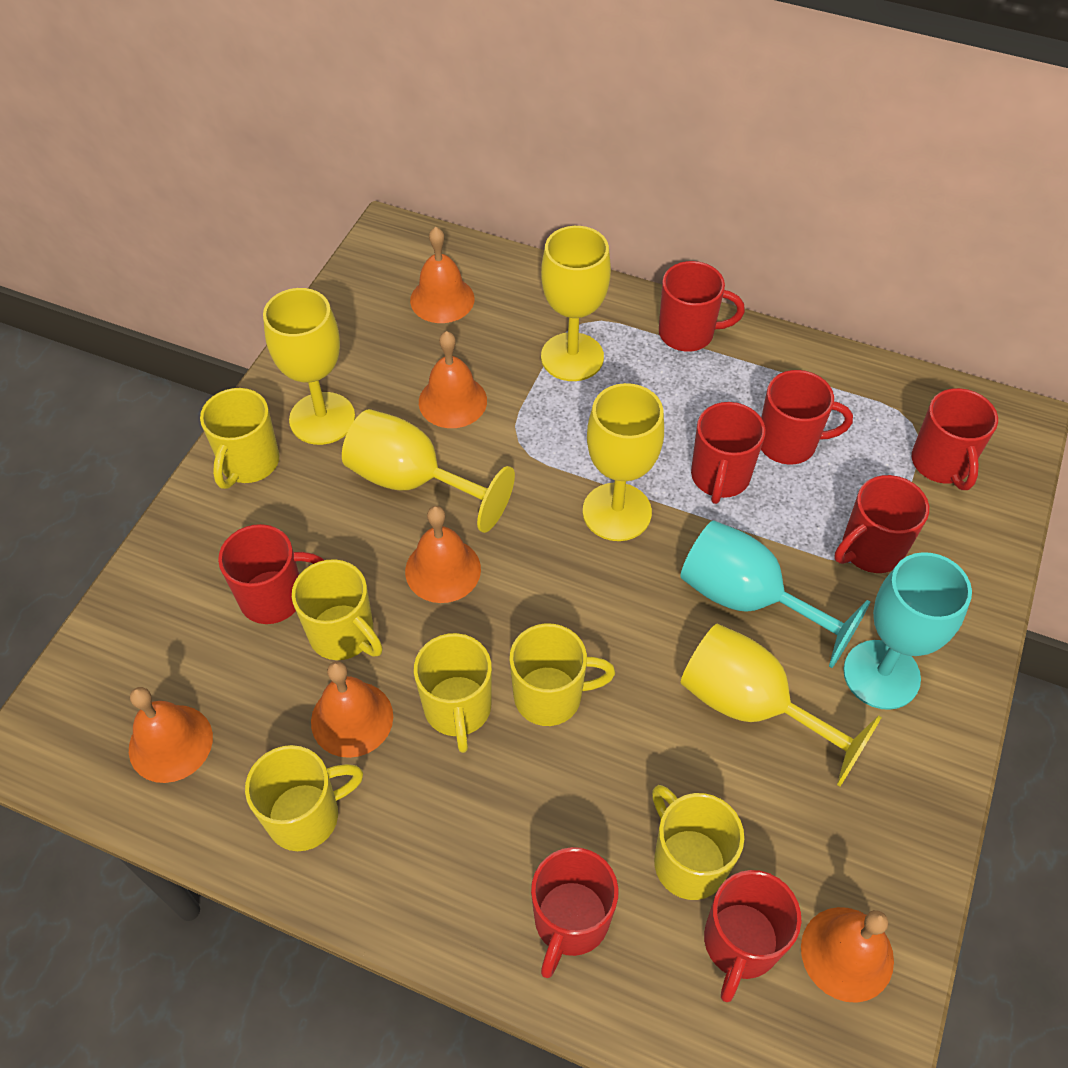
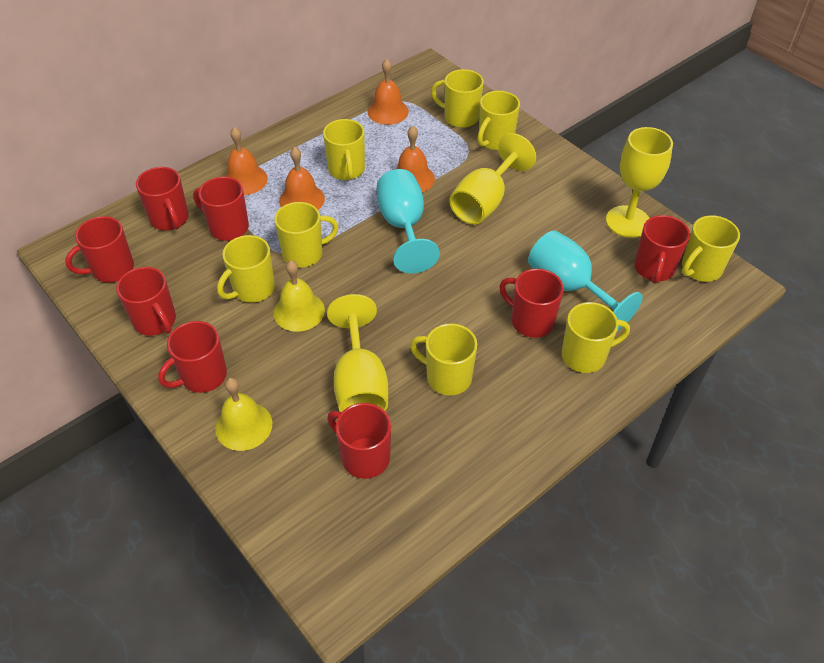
orange bell: [129,687,213,783] [311,661,393,758] [405,506,481,603] [410,227,475,323] [419,331,487,428] [801,907,894,1003] = 6 -> [224,127,268,195] [279,147,325,210] [367,59,409,125] [396,126,435,192] = 4
yellow bell: none = 0 -> [215,378,272,451] [274,260,325,332] = 2
yellow goblet: [263,288,355,445] [342,409,515,533] [541,226,611,381] [583,383,664,541] [681,624,882,787] = 5 -> [327,294,388,413] [449,133,536,225] [606,127,673,238] = 3
yellow mug: [200,388,279,489] [245,745,363,851] [292,559,383,660] [414,633,492,753] [509,623,615,726] [652,785,744,900] = 6 -> [217,235,275,303] [274,202,339,267] [323,119,365,180] [410,323,477,395] [431,69,484,128] [477,91,520,150] [562,302,630,373] [682,215,740,282] = 8

